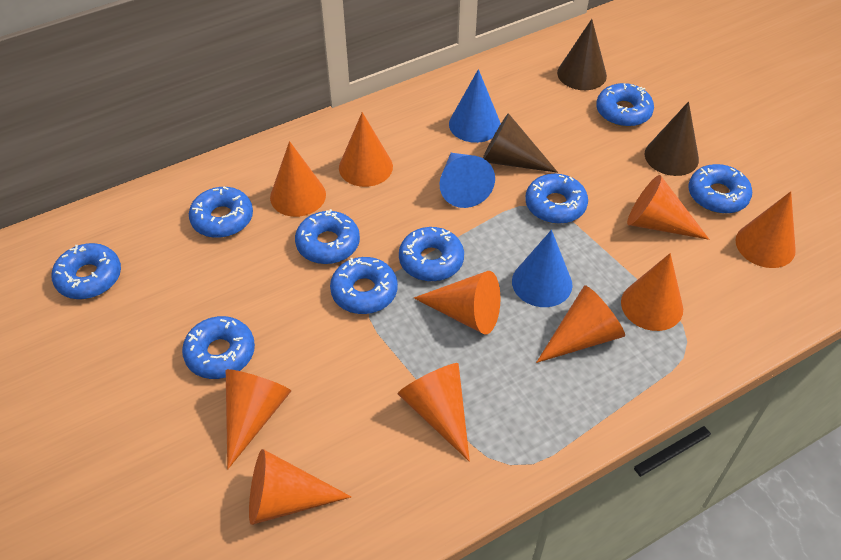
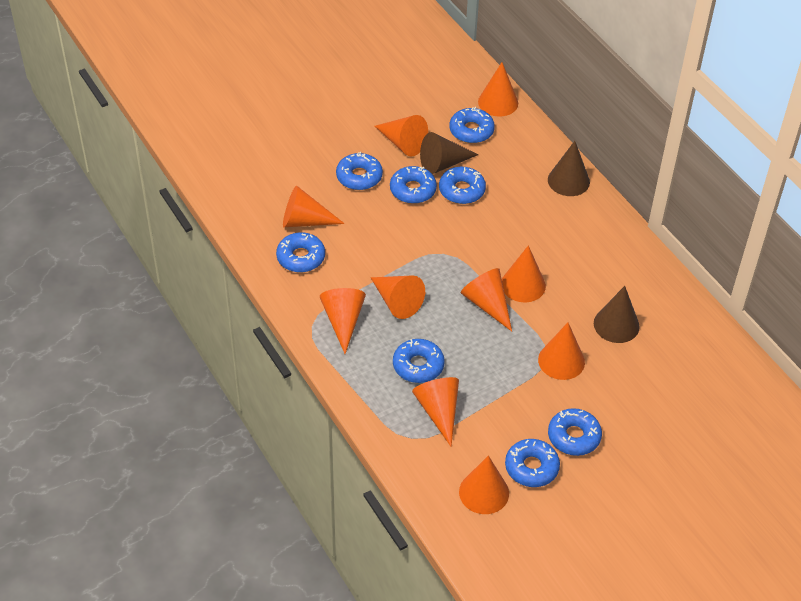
blue cone: [439,153,495,208] [449,69,501,143] [512,230,573,307] = 3 -> none = 0
blue donut: [52,243,121,299] [182,316,255,379] [189,187,253,238] [295,209,360,264] [330,257,398,314] [399,227,464,281] [525,174,588,224] [596,83,654,127] [688,164,752,214] = 9 -> [276,232,325,272] [336,152,383,190] [390,166,437,204] [393,339,445,383] [439,167,486,204] [449,107,495,143] [505,439,560,487] [548,408,602,456] = 8

